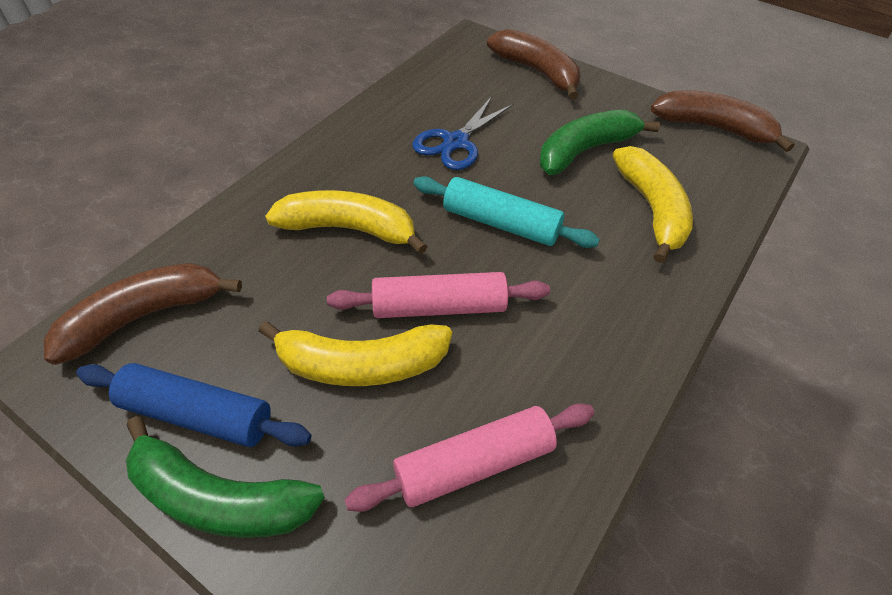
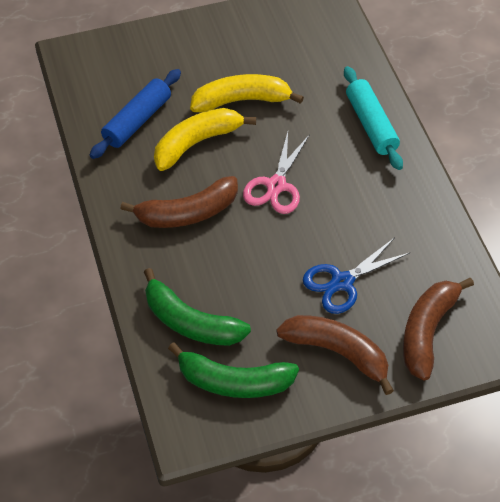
pink rolling pin: [327,272,550,318] [344,403,595,512] = 2 -> none = 0
pink scissors: none = 0 -> [243,132,310,214] = 1
yellow banana: [259,321,452,386] [265,190,428,254] [613,146,693,263] = 3 -> [154,108,256,171] [190,74,304,112] = 2

